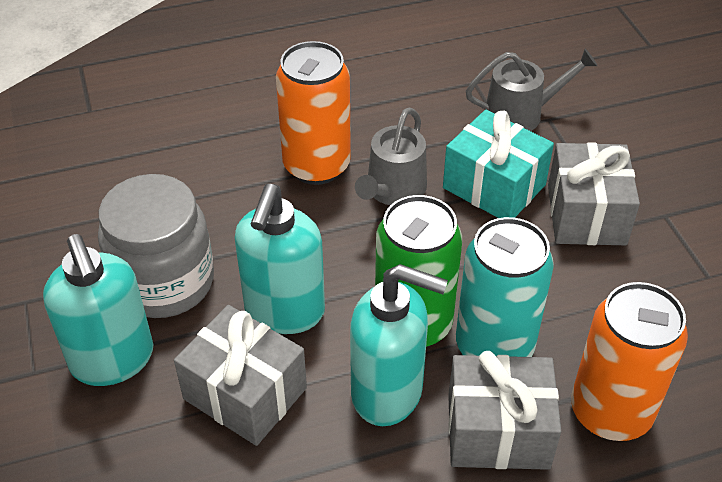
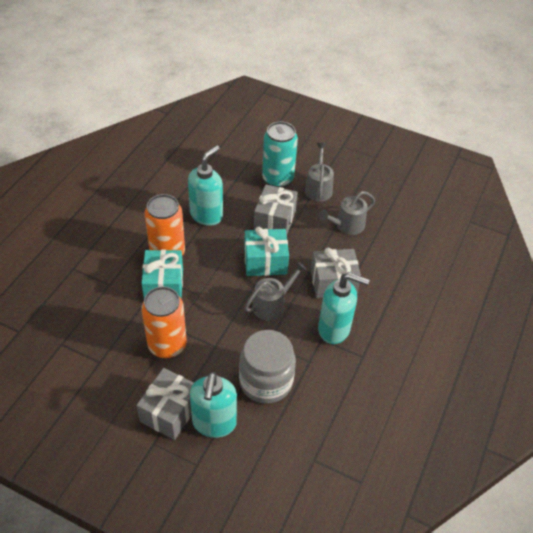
green can: [375,195,462,347] = 1 -> none = 0
grey watering can: [355,107,427,205] [466,49,597,131] = 2 -> [245,262,307,321] [305,143,334,202] [319,191,375,235] = 3
turquoise gift: [443,110,554,218] = 1 -> [141,250,183,298] [244,227,289,276] = 2

